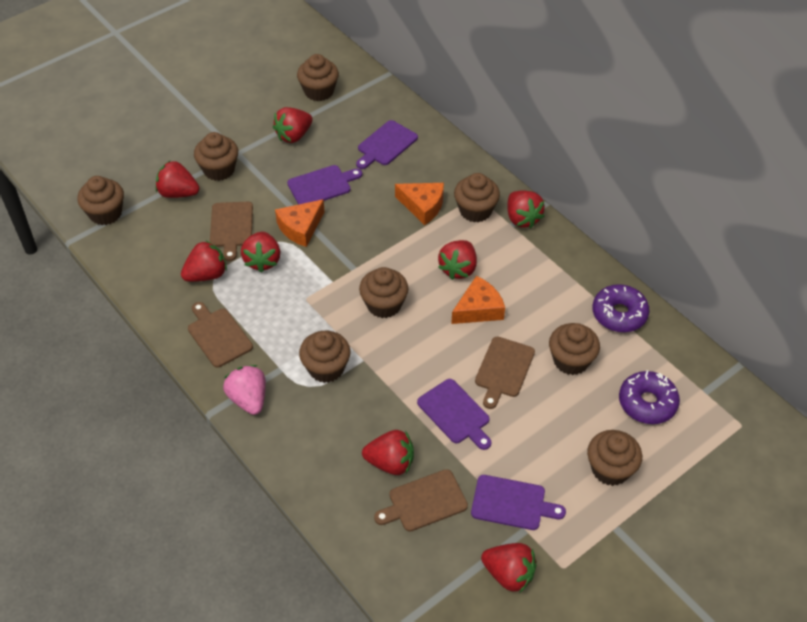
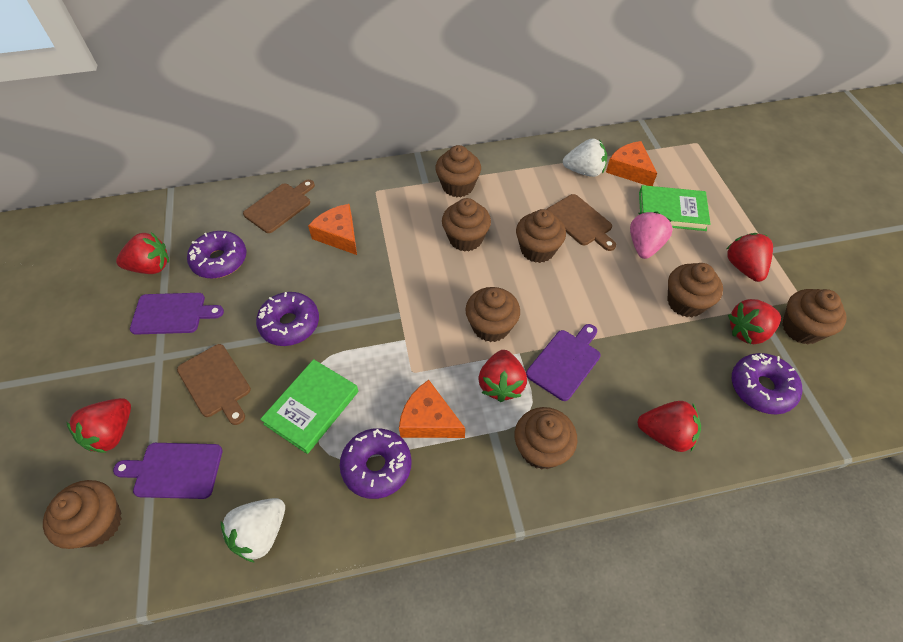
brown cutting board: [188,302,253,368] [210,202,253,261] [374,469,468,532] [475,337,535,409] = 4 -> [177,344,251,425] [243,180,315,233] [546,194,616,251] = 3
green book: none = 0 -> [260,359,358,454] [639,185,711,231] = 2
purple cutting board: [287,165,362,205] [356,120,418,169] [417,379,491,450] [471,475,566,530] = 4 -> [113,443,223,499] [130,293,224,335] [526,324,600,401] = 3
purple donut: [593,284,649,332] [619,370,680,424] = 2 -> [187,231,246,279] [256,292,319,346] [340,428,412,499] [732,353,802,415] = 4
red strawberry: [156,160,199,198] [181,240,227,282] [241,232,281,273] [273,107,313,143] [362,430,414,475] [438,240,477,280] [481,543,537,592] [507,190,545,228] = 8 -> [66,398,131,453] [116,232,169,274] [478,350,527,402] [637,401,701,452] [727,233,773,282] [728,299,781,344] = 6
white strawberry: none = 0 -> [221,498,285,563] [563,138,607,177] = 2

